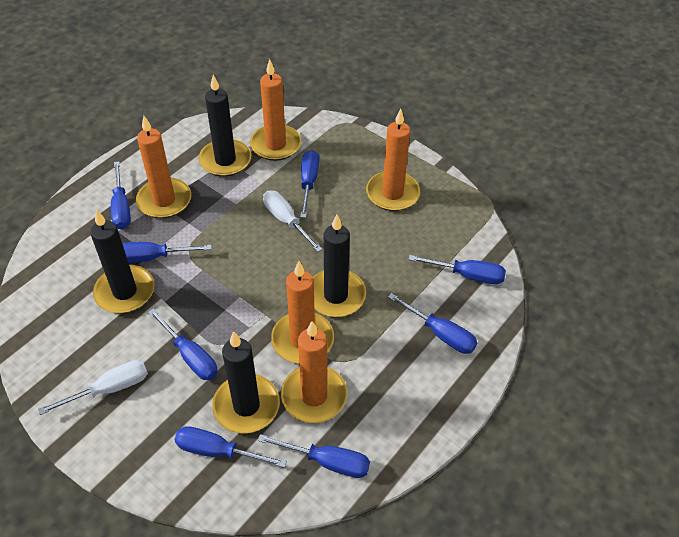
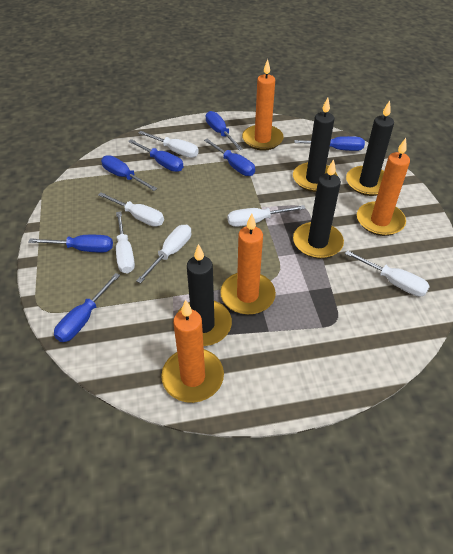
blue screwdriver: [111,161,131,230] [122,242,212,263] [149,308,218,380] [175,426,287,468] [258,434,370,478] [300,150,319,218] [388,293,477,354] [408,255,506,284] = 8 -> [28,235,113,252] [54,273,120,342] [101,155,157,191] [128,139,184,172] [204,139,255,176] [206,111,243,150] [294,136,365,151] = 7
orange candle: [136,116,191,218] [250,59,301,161] [271,261,334,364] [281,321,347,423] [366,109,420,211] = 5 -> [161,300,224,403] [220,214,276,315] [242,59,284,151] [357,138,410,236] = 4
white screwdriver: [38,360,148,415] [263,191,322,252] = 2 -> [98,192,164,227] [116,211,135,273] [136,225,191,283] [139,131,199,158] [227,205,305,227] [345,250,430,297] = 6

